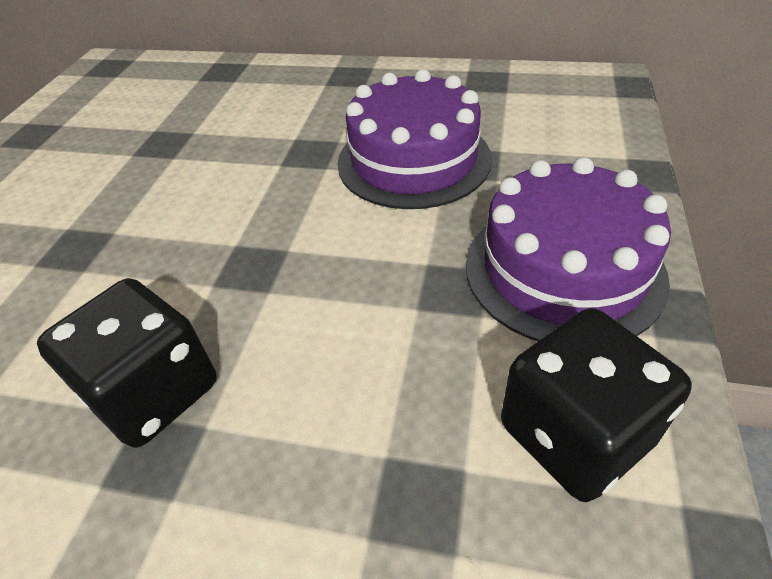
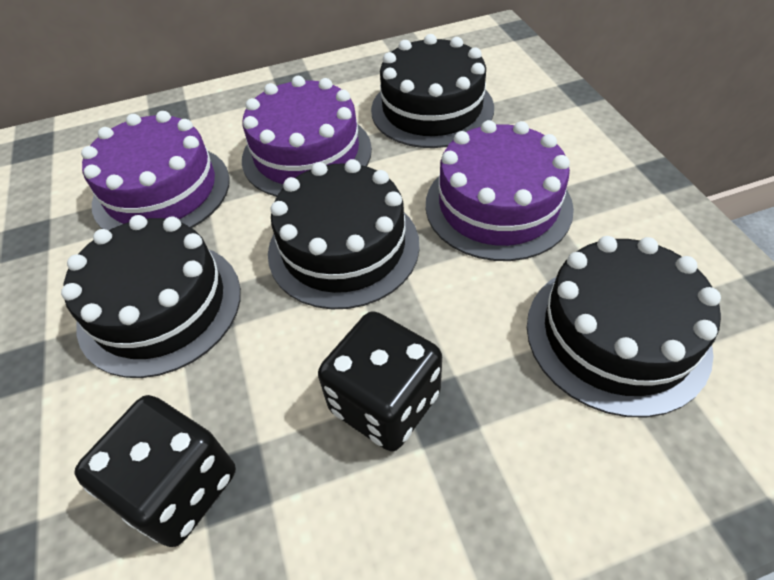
black cake: none = 0 -> [61,215,241,378] [268,159,419,309] [371,34,494,148] [527,236,721,418] = 4
purple cake: [337,69,492,209] [466,157,671,341] = 2 -> [81,111,230,231] [242,76,372,197] [426,120,574,261] = 3

